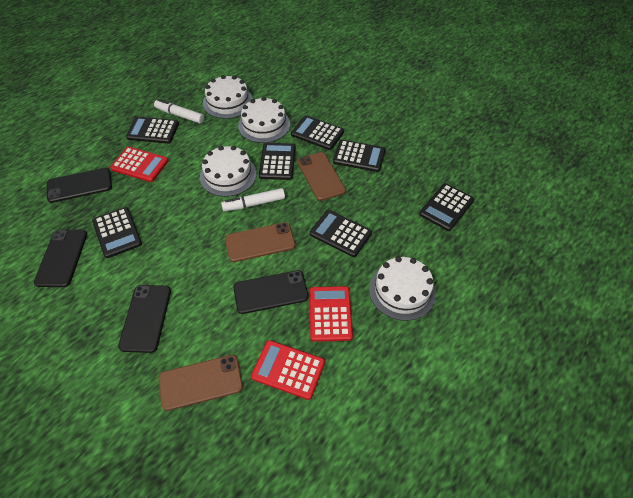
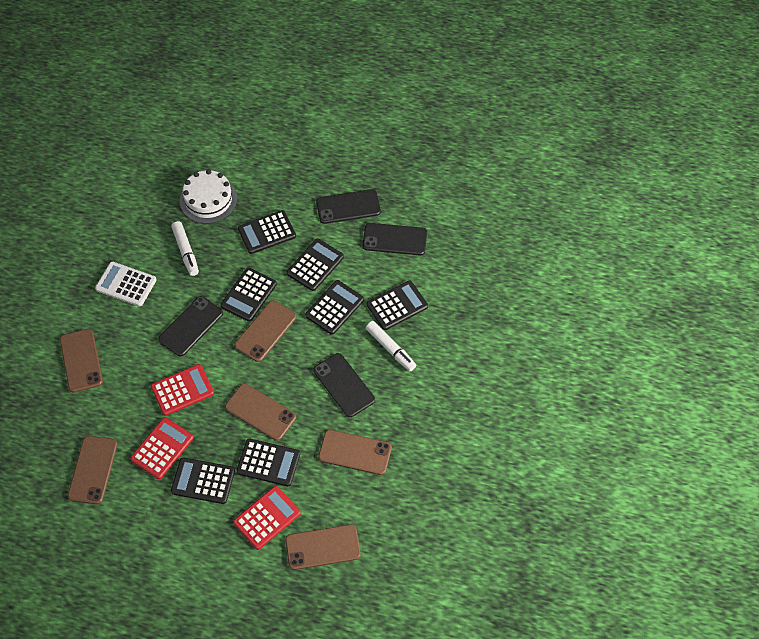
brown phone: [159,355,243,411] [225,222,296,262] [297,152,346,201] = 3 -> [60,329,103,393] [68,436,118,504] [225,384,296,441] [234,301,296,362] [285,524,361,570] [318,430,392,475] = 6
white cake: [200,146,256,197] [203,75,253,119] [238,97,290,143] [369,256,436,321] = 4 -> [180,169,237,224] = 1
white calculator: none = 0 -> [95,262,157,307] = 1

